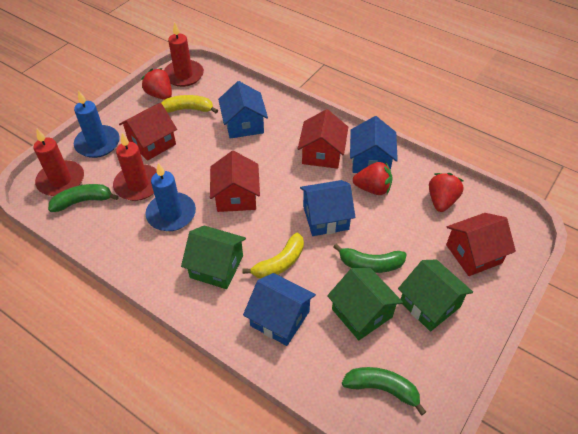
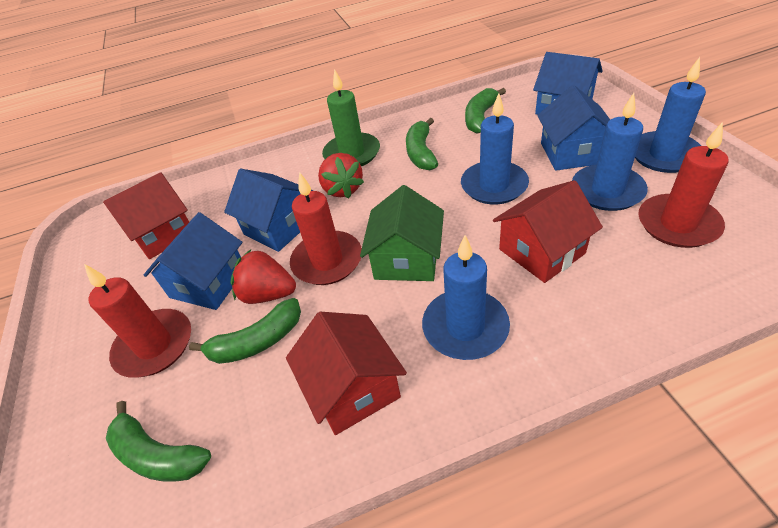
blue candle: [74,90,120,158] [146,163,196,231] = 2 -> [422,235,510,360] [461,93,529,204] [572,93,648,211] [635,57,706,173] = 4
green banana: [48,184,119,212] [333,244,407,273] [342,367,426,415] = 3 -> [106,401,211,482] [189,298,301,364] [406,118,438,170] [465,88,506,134] = 4
green candle: none = 0 -> [322,69,380,166] = 1
green house: [181,226,246,289] [327,268,403,340] [398,259,473,331] = 3 -> [360,185,444,281] = 1
red house: [119,103,177,161] [210,151,260,212] [298,109,348,169] [446,213,516,276] = 4 -> [103,173,189,259] [286,312,407,435] [493,180,603,283] = 3
red strawberry: [141,68,172,100] [353,162,392,195] [429,173,464,212] = 3 -> [231,249,296,304] [318,153,364,199] = 2
yellow banana: [161,95,218,113] [242,233,304,278] = 2 -> none = 0

